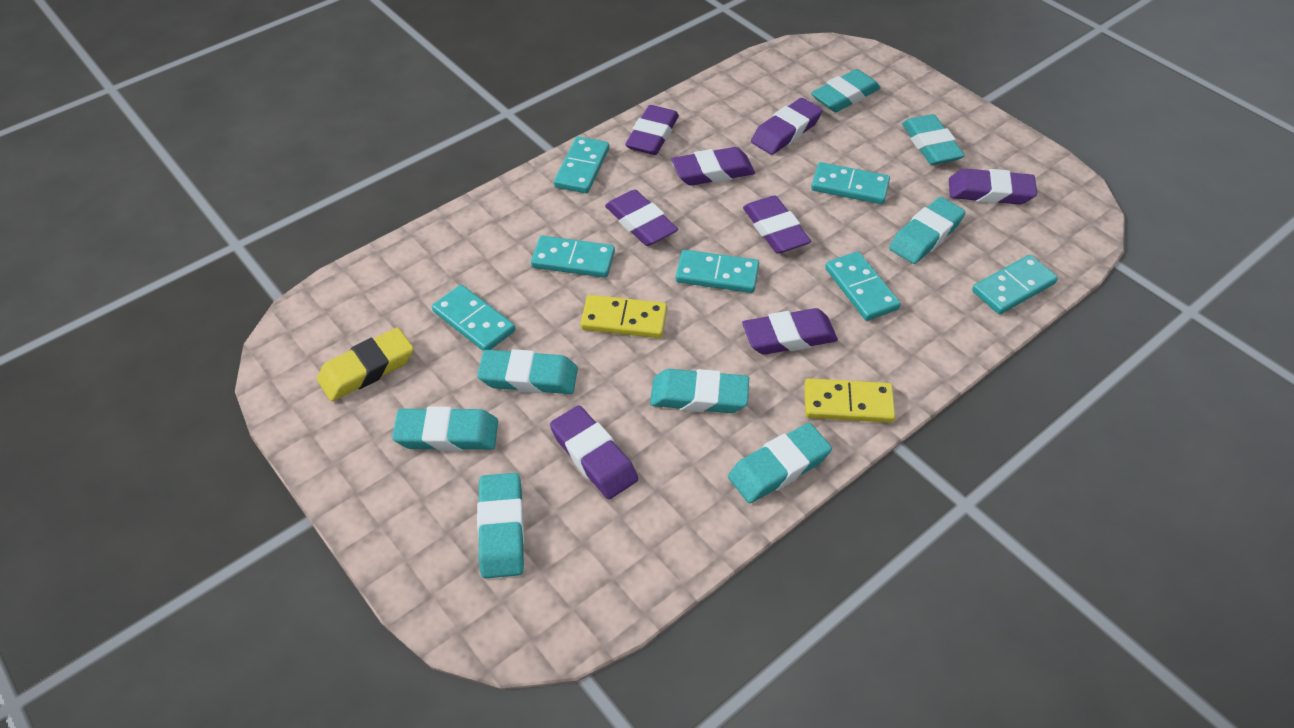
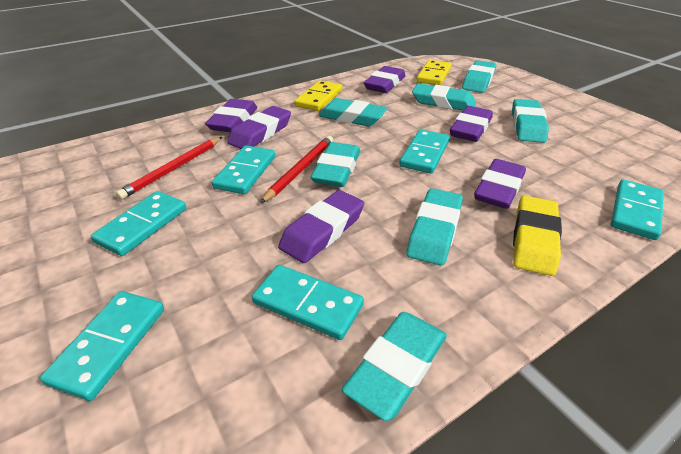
purple eraser: [550,405,638,499] [605,190,678,246] [625,105,679,155] [672,147,755,186] [742,308,838,355] [743,196,811,254] [751,98,823,155] [949,169,1037,205] = 8 -> [205,99,257,132] [227,106,291,149] [278,190,364,263] [364,66,406,93] [450,106,493,142] [474,159,526,209] = 6
red pencil: none = 0 -> [116,137,222,200] [260,136,333,203] = 2
turquoise domino: [432,285,515,351] [531,236,615,278] [554,137,609,193] [676,250,759,293] [811,162,890,204] [825,251,901,321] [972,255,1058,314] = 7 -> [40,291,164,401] [91,191,186,256] [212,145,275,194] [252,265,364,340] [399,129,450,174] [611,180,664,240] = 6
turquoise eraser: [392,407,498,451] [477,349,578,394] [477,473,525,579] [650,369,749,413] [728,423,832,503] [811,69,881,112] [889,197,966,264] [902,114,965,165] = 8 -> [311,142,360,187] [318,98,387,127] [342,312,447,421] [406,188,463,266] [412,83,476,111] [462,60,496,93] [512,99,549,143] = 7

